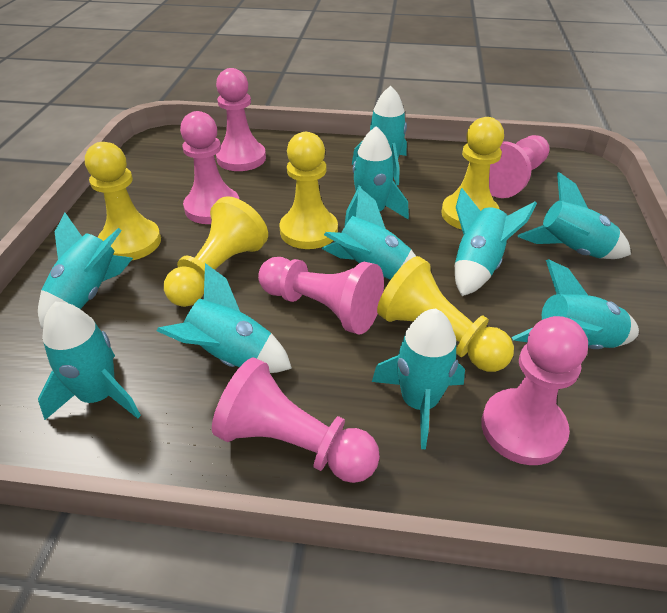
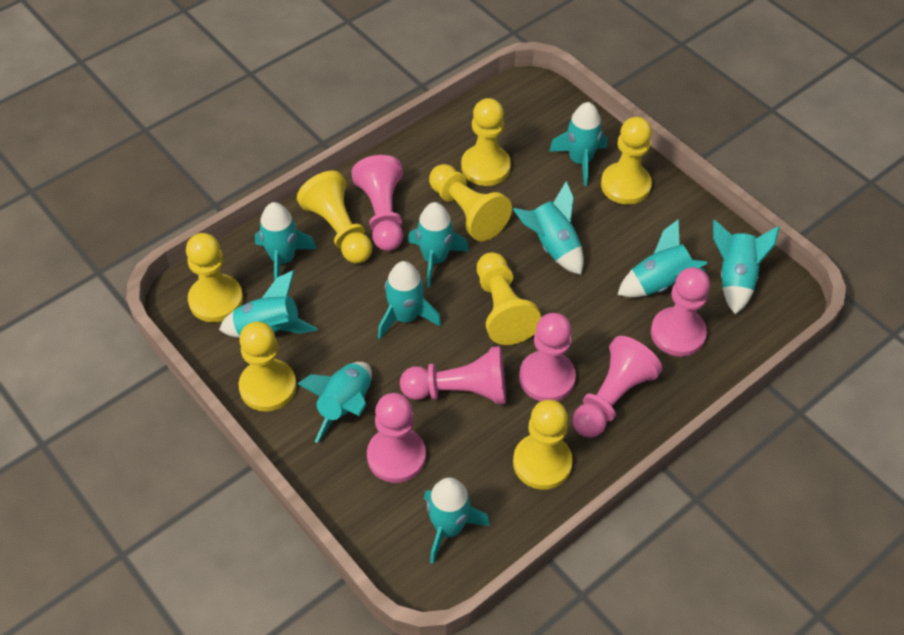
yellow pawn: [85,142,161,261] [164,196,268,307] [280,132,338,249] [377,256,514,372] [441,117,504,229] = 5 -> [186,233,243,322] [239,322,297,412] [297,171,372,264] [429,164,512,241] [461,98,511,186] [477,252,542,345] [513,400,573,490] [601,117,652,205] = 8

